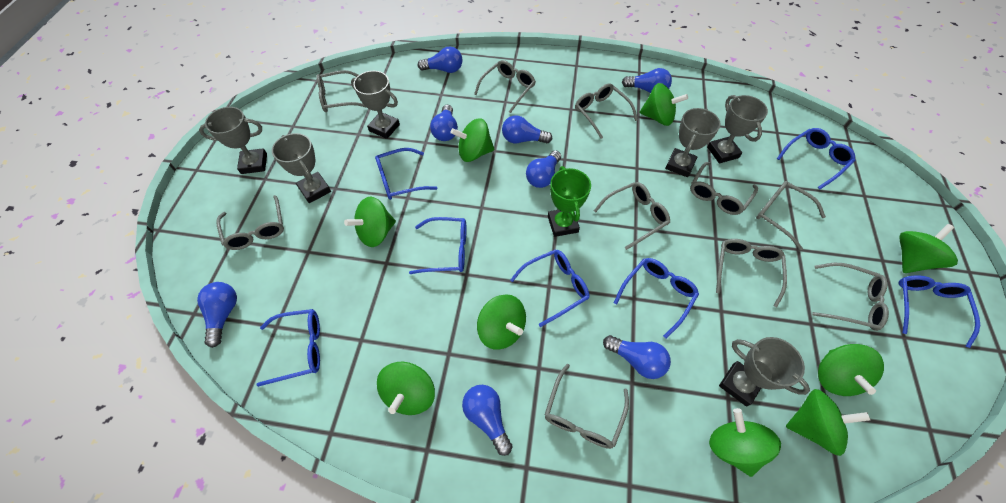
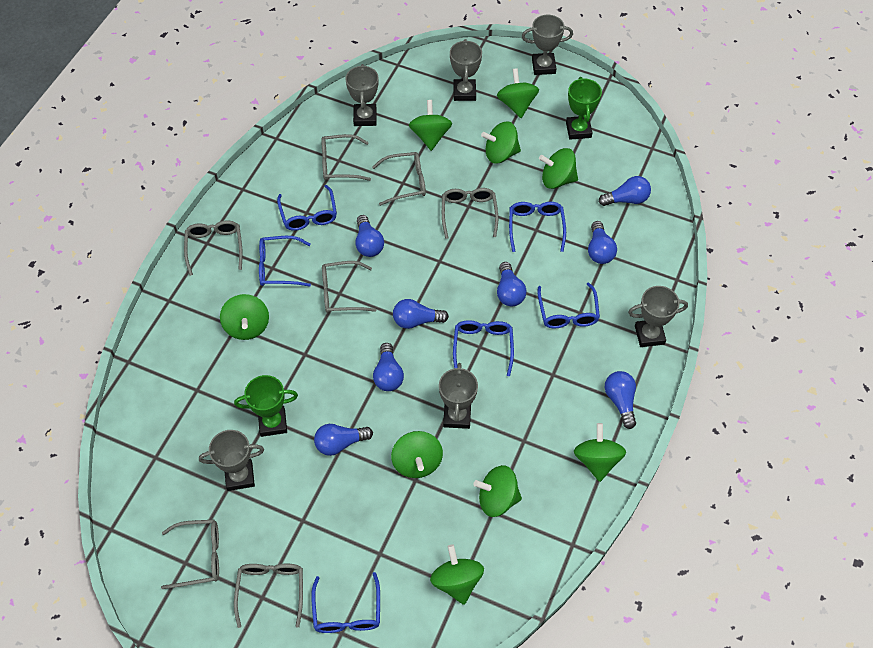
blue glasses: [257,309,320,387] [375,148,437,200] [409,217,466,274] [510,249,589,327] [614,258,699,338] [777,128,856,190] [899,275,980,348] = 7 -> [259,236,311,287] [277,185,337,231] [311,572,380,633] [453,320,514,376] [509,202,566,252] [537,283,600,328] = 6
green trophy: [548,166,591,237] = 1 -> [234,375,298,437] [566,77,602,140] = 2
grey glasses: [216,195,284,250] [316,70,367,112] [474,60,536,113] [545,364,629,449] [575,83,638,139] [594,182,670,250] [690,162,758,215] [716,239,787,307] [756,181,826,250] [812,263,889,331] = 10 -> [161,520,219,589] [184,220,243,276] [234,564,303,628] [321,134,371,181] [322,261,376,313] [372,152,426,206] [442,188,498,239] = 7

